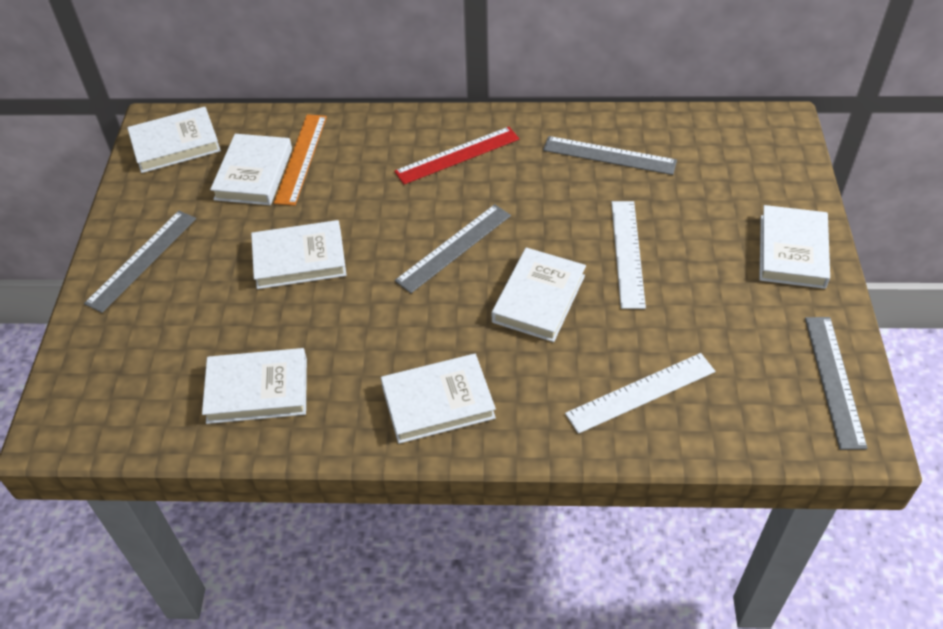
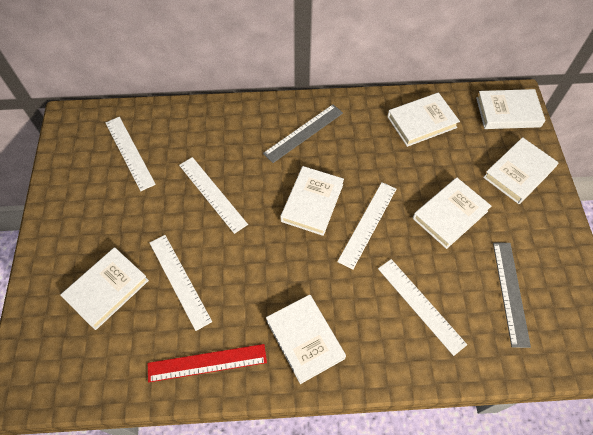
grey ruler: [84,211,196,313] [395,204,511,293] [543,136,677,175] [805,317,868,450] = 4 -> [263,104,343,163] [493,242,531,348] = 2
orange ruler: [274,114,327,206] = 1 -> none = 0
white ruler: [565,353,715,434] [611,201,646,309] = 2 -> [105,117,156,191] [150,235,212,331] [179,157,248,234] [337,182,396,270] [378,259,467,356] = 5

